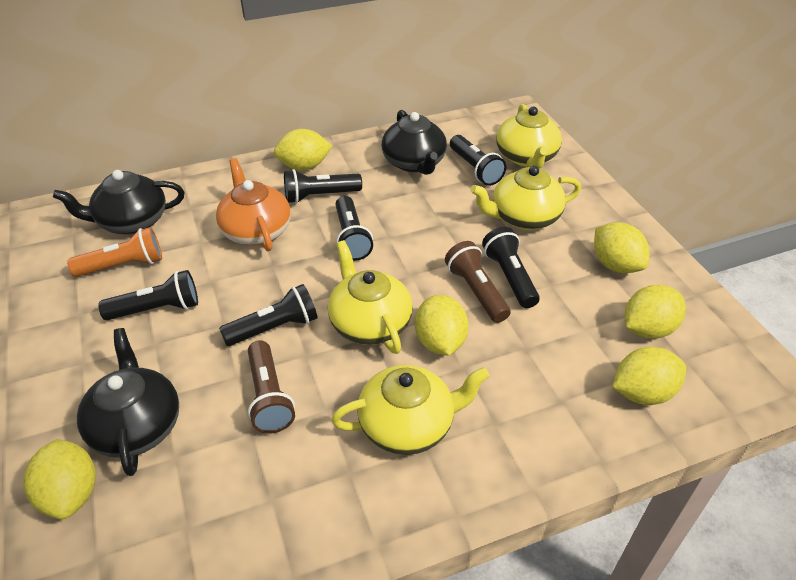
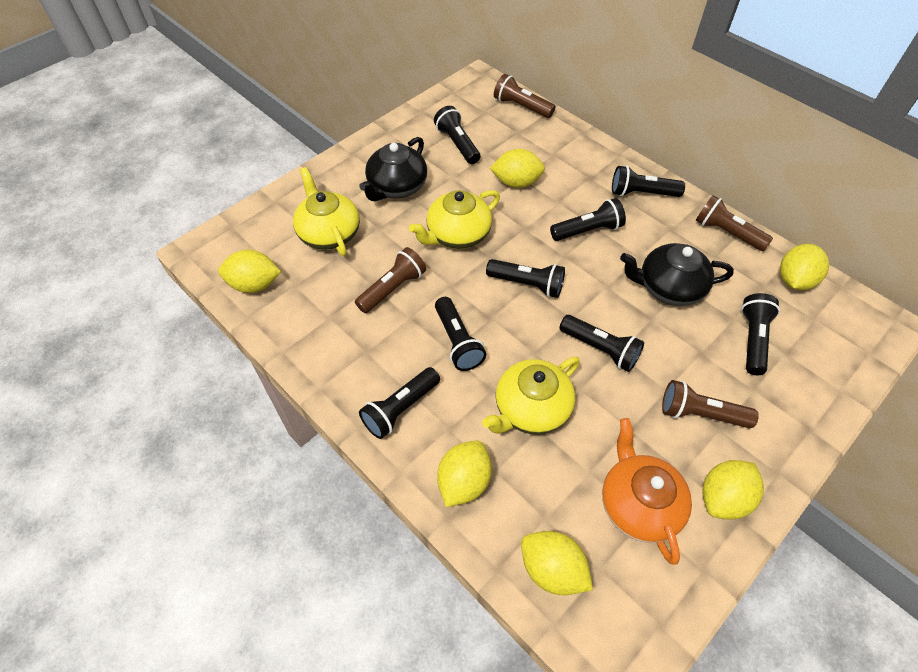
black flashlight: [98,270,198,320] [219,284,318,346] [284,169,362,204] [336,196,373,261] [450,135,506,186] [482,227,540,308] = 6 -> [359,367,440,439] [434,106,480,164] [435,297,486,371] [486,259,565,298] [550,198,626,241] [559,315,644,372] [612,166,685,197] [741,293,780,375] = 8
black teapot: [53,170,184,234] [77,328,179,476] [381,110,447,175] = 3 -> [359,137,427,201] [620,243,734,306] = 2
brown flashlight: [248,340,295,434] [445,241,511,323] = 2 -> [355,247,426,313] [494,74,555,118] [662,380,759,428] [696,195,773,251] = 4
orange flashlight: [67,227,162,277] = 1 -> none = 0
yellow teapot: [328,240,413,354] [331,365,490,455] [470,166,581,230] [496,104,562,168] = 4 -> [293,167,360,256] [409,190,500,249] [482,357,580,435] = 3

